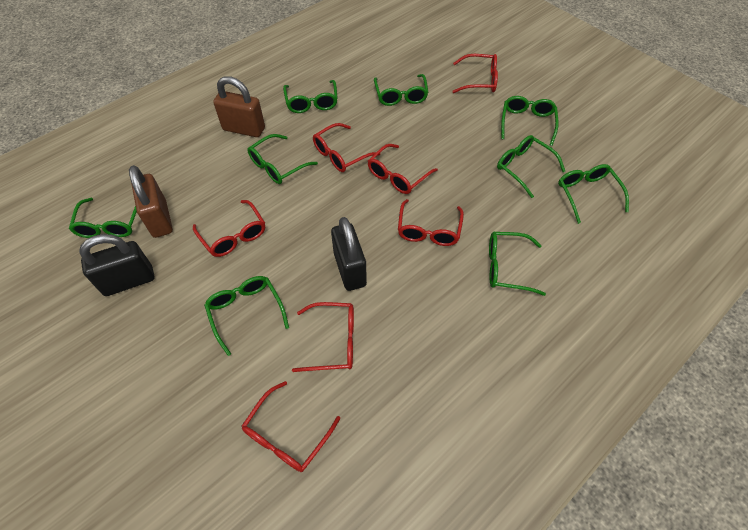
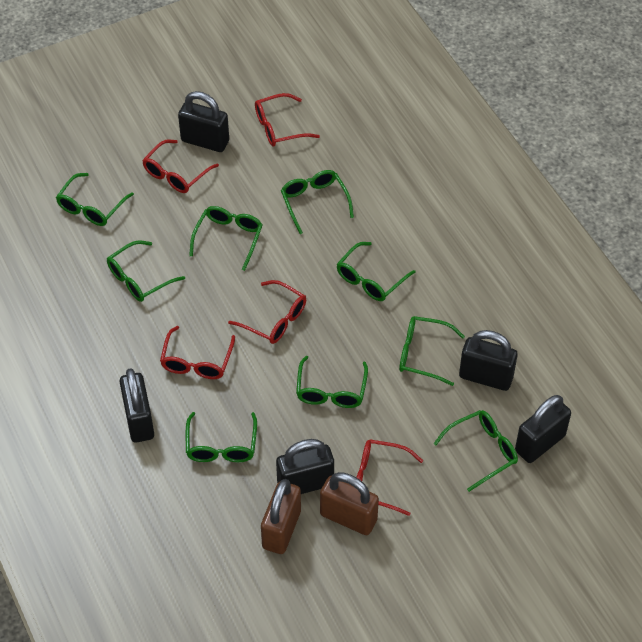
black padlock: [79,234,155,296] [331,217,367,291] = 2 -> [119,368,154,443] [178,91,229,152] [276,439,334,494] [459,330,518,391] [515,395,571,463] = 5
red glasses: [193,200,265,257] [241,381,340,472] [292,302,354,372] [313,123,380,172] [368,144,438,194] [398,199,464,246] [452,54,498,93] = 7 -> [142,139,219,193] [160,326,235,379] [228,280,306,344] [255,93,320,147] [356,439,423,516] = 5

